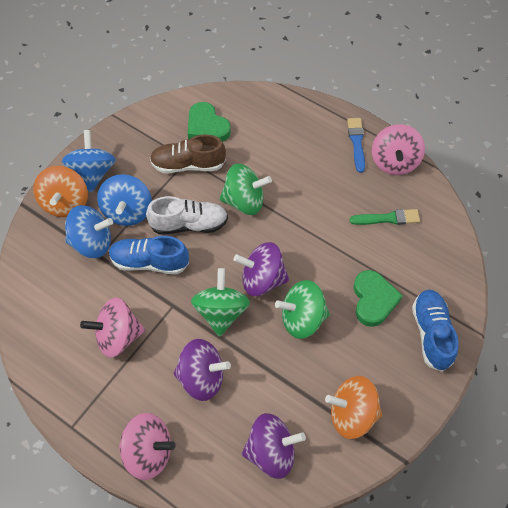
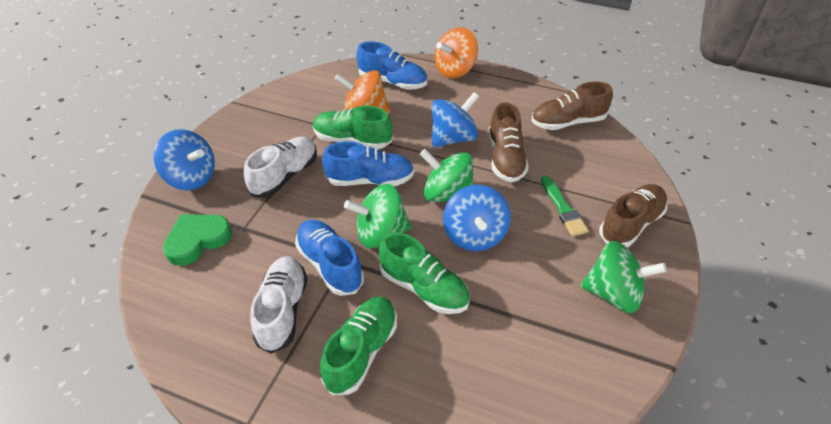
blue brush: [347,118,365,173] = 1 -> none = 0
blue shoe: [109,236,189,275] [412,289,459,372] = 2 -> [295,220,364,296] [322,141,414,186] [356,41,427,90] = 3
brown shoe: [150,134,226,173] = 1 -> [488,102,529,182] [531,81,613,130] [599,184,668,247] = 3
green heart: [188,102,231,142] [353,270,403,327] = 2 -> [163,214,232,266] = 1
green shoe: none = 0 -> [313,106,392,149] [320,297,397,395] [379,232,470,314] = 3
pink spinning top: [80,298,145,358] [119,413,175,480] [372,124,425,175] = 3 -> none = 0
purple spinning top: [173,339,231,401] [234,242,289,296] [242,413,306,479] = 3 -> none = 0
white shoe: [146,196,228,235] = 1 -> [244,137,317,198] [250,256,308,354] = 2

